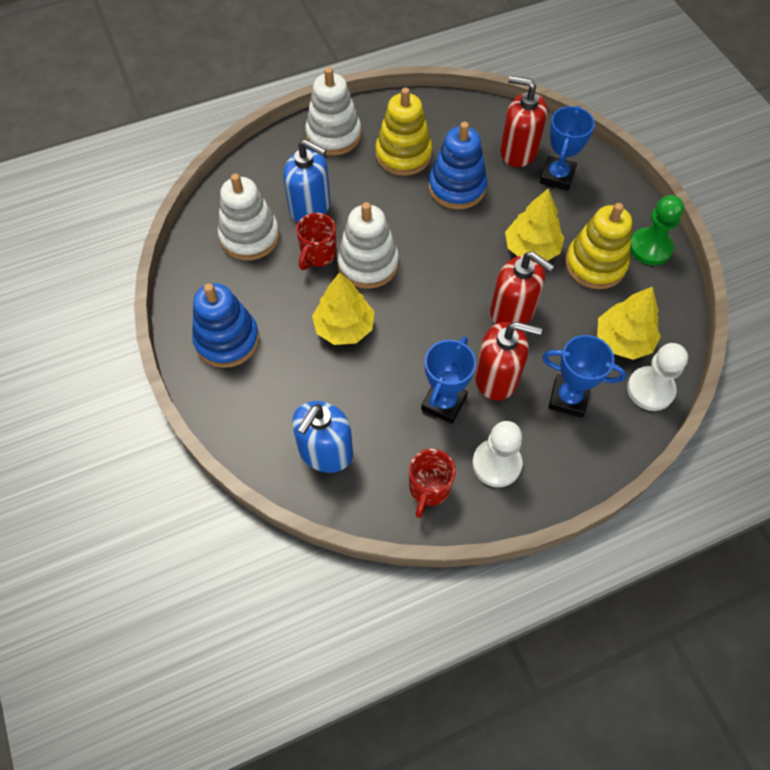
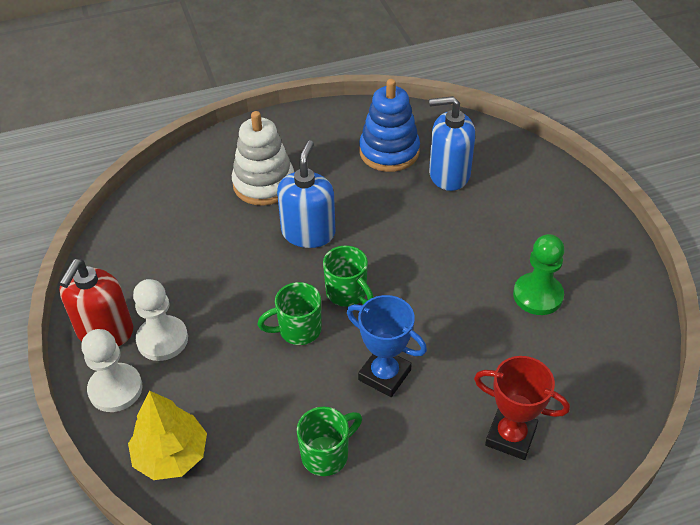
blue stacking toy: [192,283,259,368] [429,122,487,209] = 2 -> [359,79,420,172] = 1
blue trophy: [421,336,476,424] [540,106,595,191] [542,335,626,418] = 3 -> [347,295,427,397] = 1
green mug: none = 0 -> [257,282,321,345] [297,407,362,476] [323,246,374,307] = 3
red mug: [296,213,337,270] [409,449,456,518] = 2 -> none = 0
red soap dispenser: [475,322,542,400] [490,252,554,325] [500,76,547,167] = 3 -> [59,259,133,346] = 1
red trophy: none = 0 -> [474,356,570,460] = 1
white stacking toy: [218,173,280,261] [305,67,361,156] [337,202,399,289] = 3 -> [232,111,294,205] = 1
yellow stacking toy: [375,88,432,176] [565,203,632,289] = 2 -> none = 0
yellow tree: [312,272,375,345] [505,188,564,261] [597,286,661,360] = 3 -> [128,391,207,480] = 1

